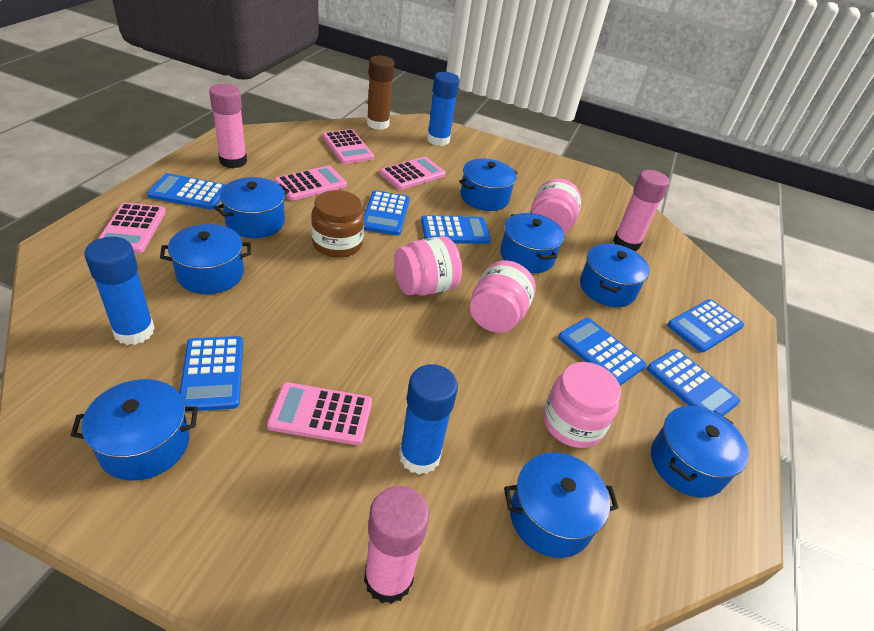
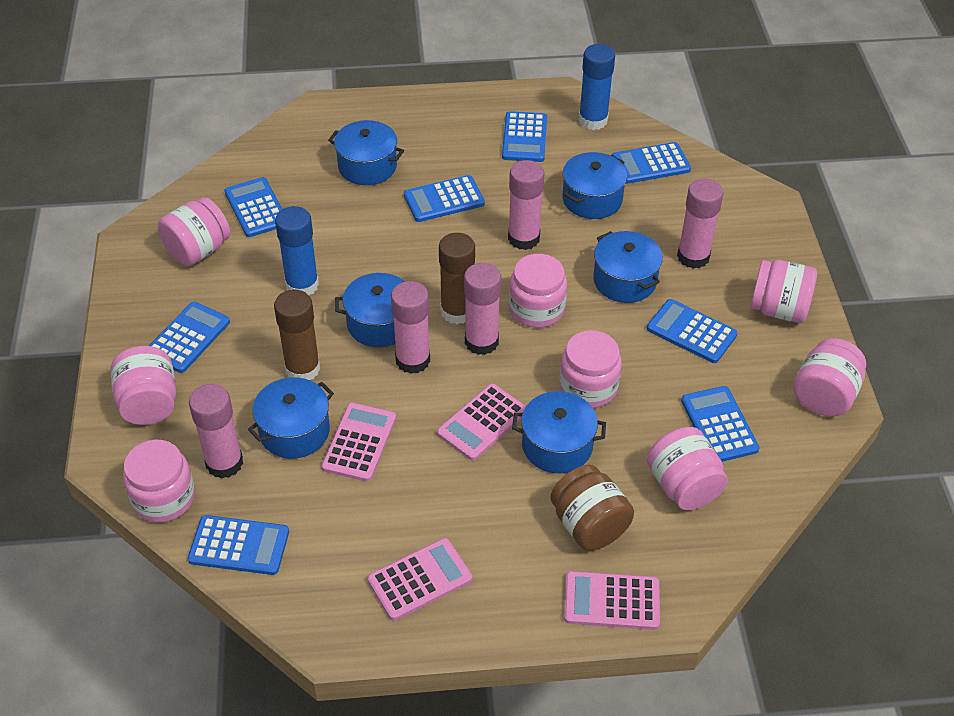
blue calculator: [147,173,226,210] [179,336,243,412] [364,190,410,236] [421,215,491,244] [558,318,646,386] [647,349,740,416] [667,299,744,353] = 7 -> [149,302,230,373] [188,515,289,575] [224,177,282,237] [404,175,485,222] [502,111,547,162] [612,142,691,184] [647,299,738,363] [681,386,760,462] = 8
blue glue stick: [84,237,155,345] [399,364,458,475] [427,72,460,146] = 3 -> [275,206,319,295] [579,44,615,130] = 2
blue pot: [70,379,198,481] [160,224,251,294] [215,177,290,238] [459,158,517,211] [500,213,564,273] [504,453,619,558] [580,244,650,307] [651,406,749,498] = 8 -> [248,377,334,459] [328,120,404,185] [335,273,405,347] [512,391,606,473] [563,152,627,219] [593,231,663,303] = 6
brown glue stick: [367,56,395,130] = 1 -> [274,290,320,380] [439,233,475,324] = 2
pink calculator: [98,203,166,253] [267,382,372,445] [274,166,347,201] [322,129,374,164] [380,157,446,190] = 5 -> [321,403,396,482] [367,538,472,621] [437,384,526,461] [564,571,660,630] = 4
pink glue stick: [209,84,247,168] [364,486,429,604] [613,170,670,251] = 3 -> [189,384,243,478] [391,281,430,374] [464,263,501,355] [508,160,545,250] [677,179,724,269] = 5
pink jar: [394,236,462,296] [470,260,536,333] [531,179,581,234] [543,362,621,448] = 4 -> [110,346,176,425] [123,440,195,523] [158,197,230,266] [509,254,567,328] [559,330,622,408] [647,427,728,510] [750,260,817,323] [793,338,866,417] = 8

